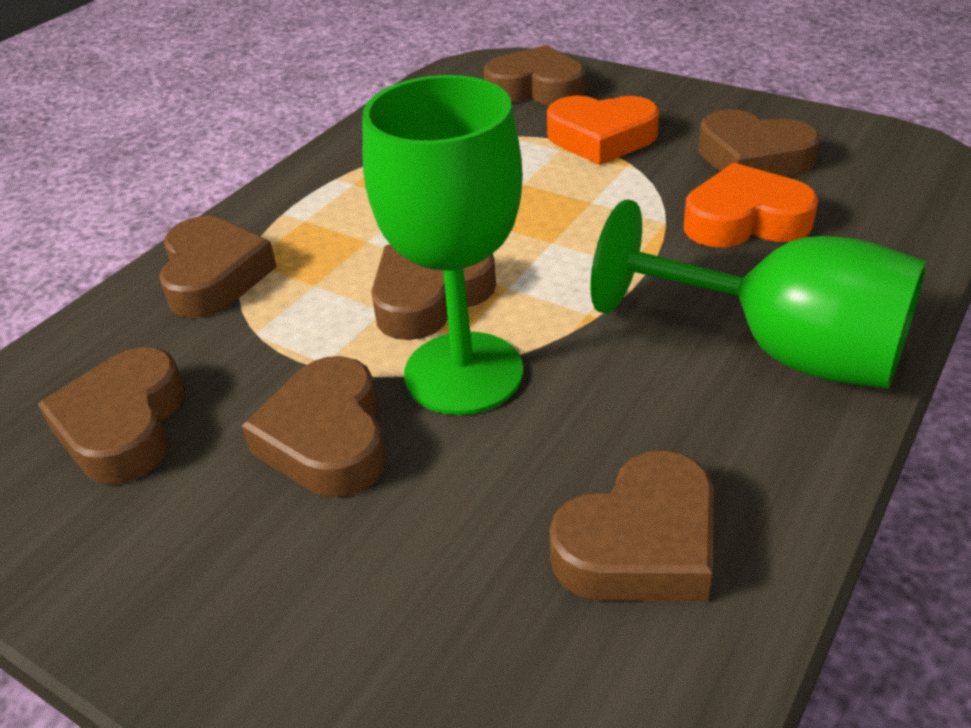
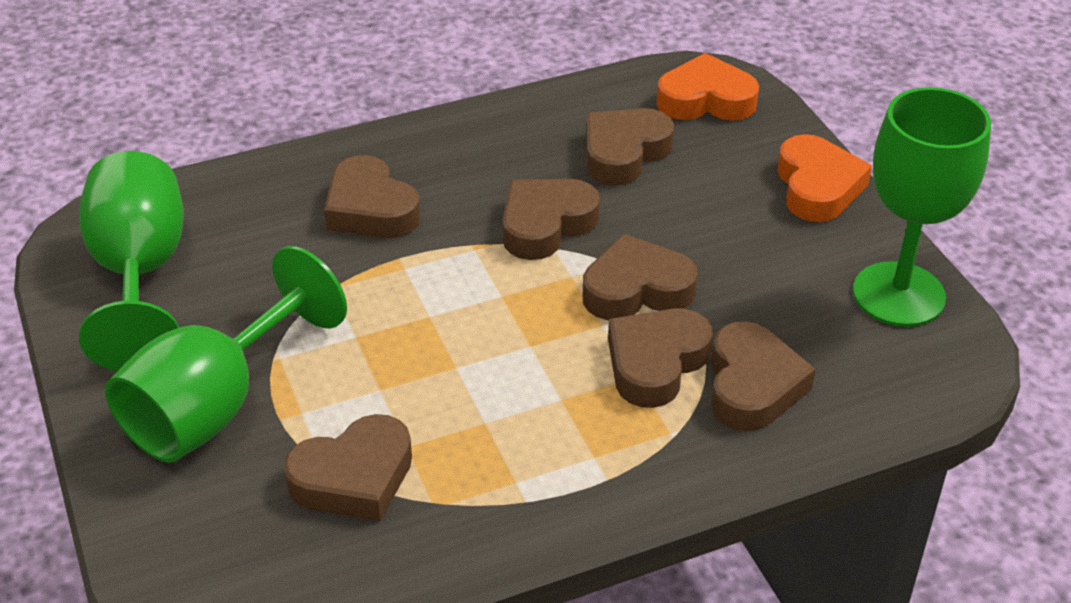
green goblet: [362,75,523,415] [590,200,926,389] = 2 -> [79,151,184,371] [105,246,347,463] [853,87,991,327] = 3

